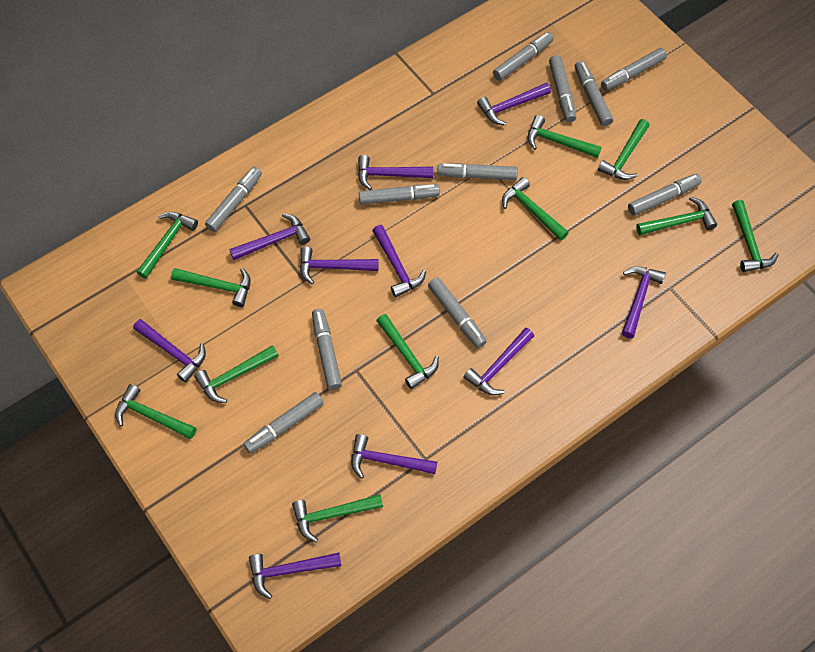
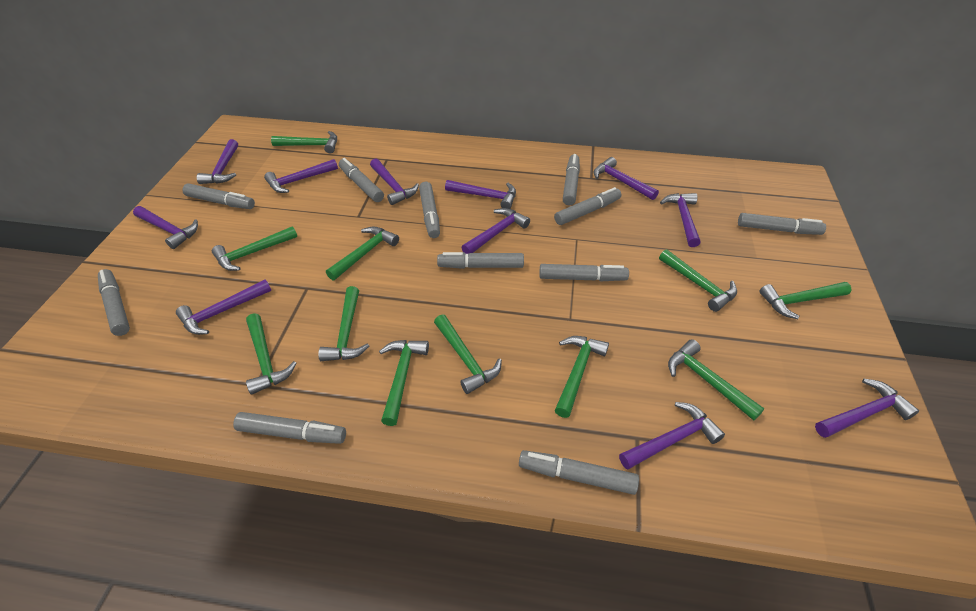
purple hammer: [133,319,206,383] [229,213,310,260] [249,552,341,599] [300,247,379,285] [351,434,437,479] [358,155,433,190] [372,225,426,298] [463,328,534,395] [477,83,551,125] [622,266,666,338] = 10 -> [133,206,198,249] [176,279,271,335] [197,139,238,184] [264,159,338,193] [370,158,419,205] [445,180,516,209] [461,208,530,254] [594,157,659,200] [619,402,725,470] [660,193,701,247] [815,379,919,438] = 11

